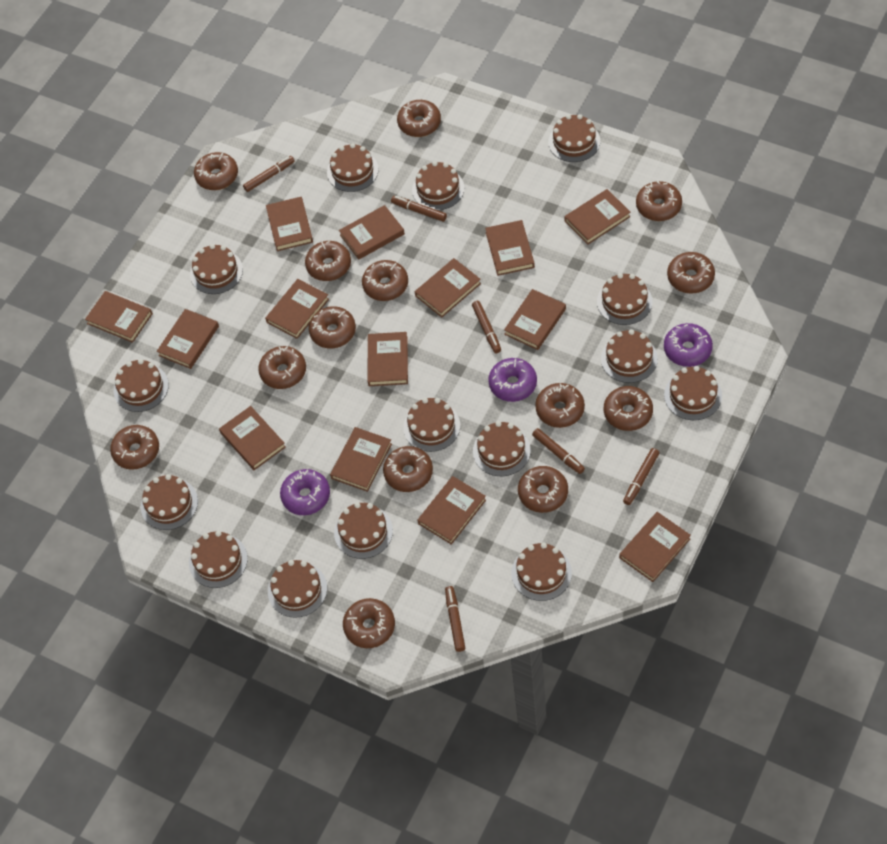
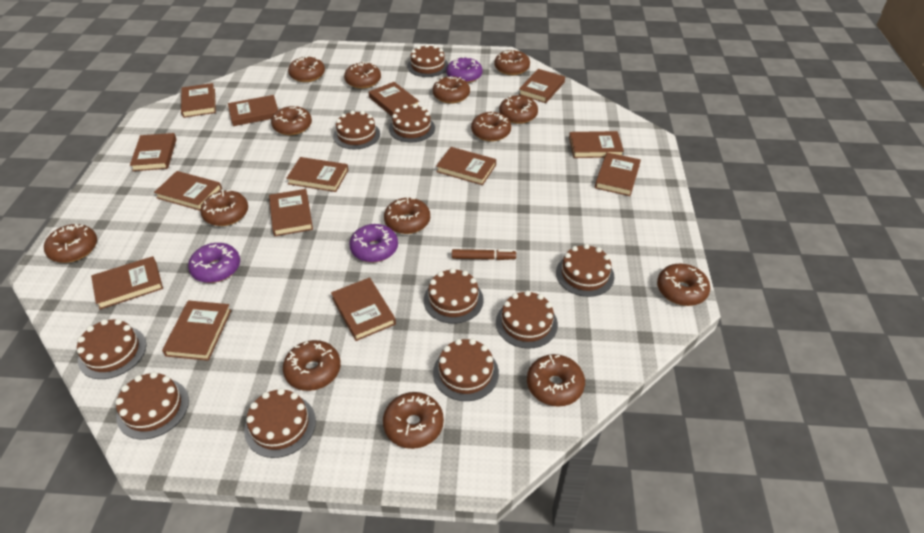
brown cake: [114,359,169,412] [141,474,198,530] [189,531,248,588] [190,244,243,294] [268,560,327,618] [327,143,379,192] [334,502,393,559] [403,398,460,452] [412,161,464,210] [473,421,531,476] [511,542,572,601] [548,114,600,162] [597,273,652,325] [601,329,658,383] [664,366,722,420] = 15 -> [77,319,146,379] [115,372,189,439] [244,388,316,458] [333,110,380,149] [389,104,435,142] [407,44,448,77] [423,268,484,324] [433,338,499,401] [496,290,558,349] [556,244,614,297] = 10
brown marker: [243,156,295,192] [391,196,447,222] [445,586,465,652] [472,301,501,353] [532,428,585,474] [623,448,659,505] = 6 -> [452,249,516,260] = 1

